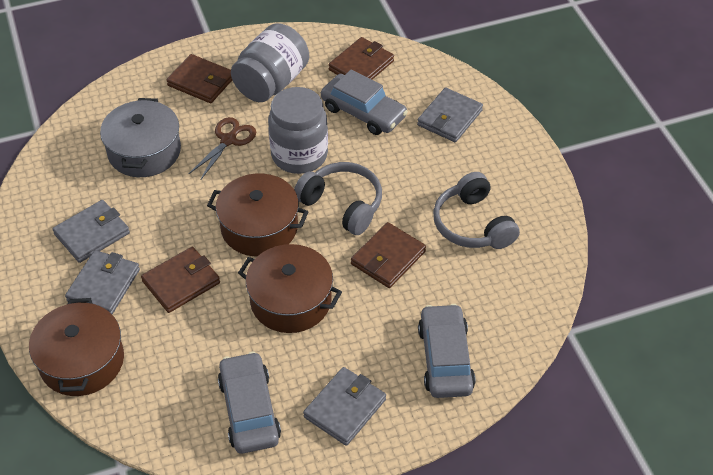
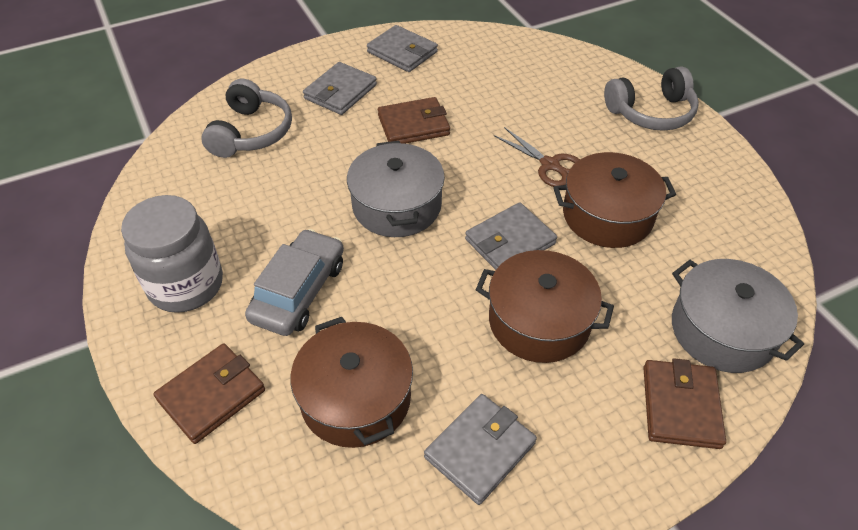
brown wallet: [141,247,220,313] [166,54,232,103] [329,37,394,79] [351,222,426,288] = 4 -> [153,343,265,444] [378,97,450,144] [643,358,726,449] = 3
grey car: [218,352,281,454] [321,69,408,135] [418,304,475,398] = 3 -> [245,229,344,336] = 1
grey jar: [231,23,309,102] [268,87,328,174] = 2 -> [121,195,223,313] = 1
grey pot: [100,98,181,177] = 1 -> [347,141,445,237] [672,259,804,373] = 2

